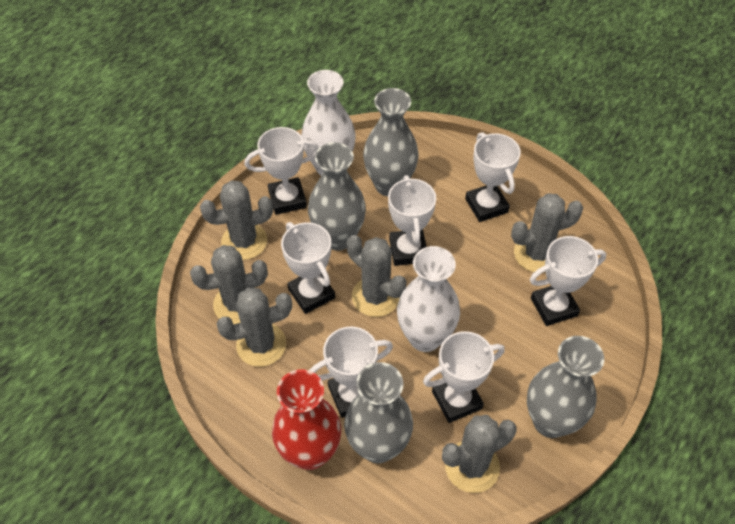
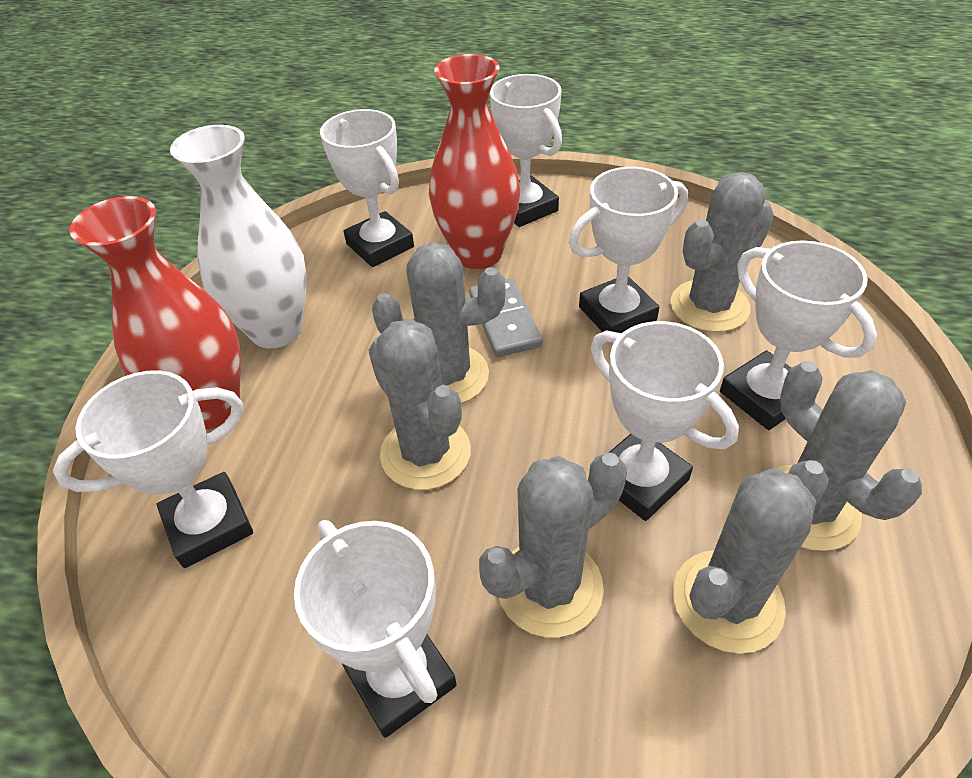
grey domino: none = 0 -> [469,278,543,357] = 1
grey vase: [308,142,366,251] [344,362,413,463] [363,88,418,196] [527,336,604,438] = 4 -> none = 0
red vase: [272,369,341,470] = 1 -> [69,196,241,429] [429,54,520,269] = 2
white vase: [301,70,356,176] [397,246,460,352] = 2 -> [170,125,307,348] = 1

